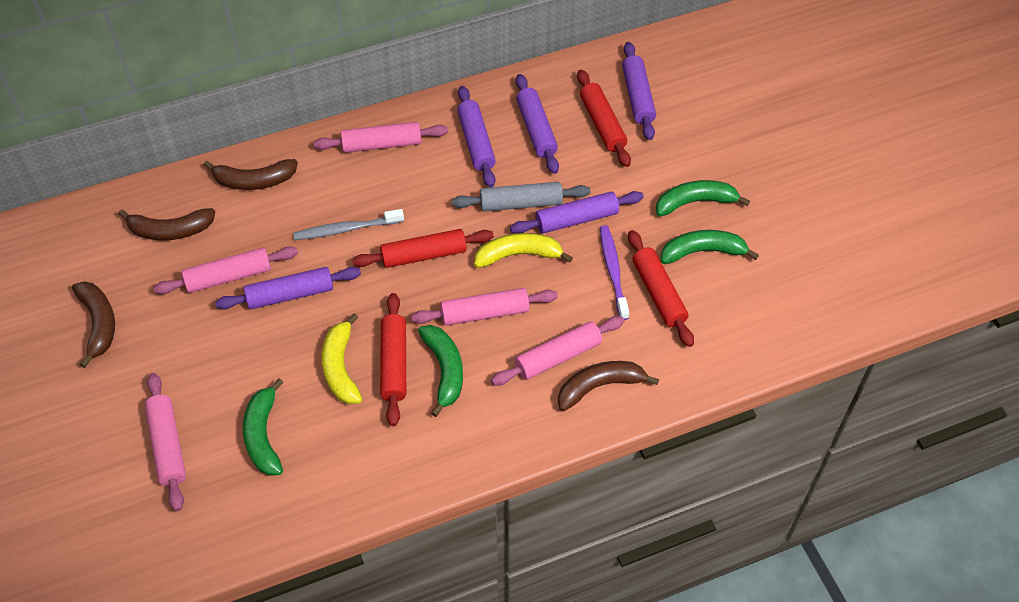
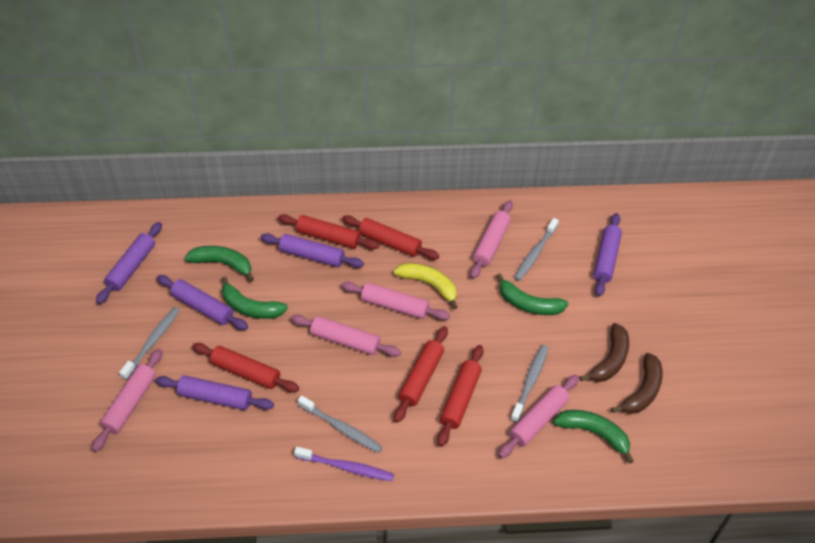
brown banana: [72,281,115,368] [118,208,215,240] [204,159,298,190] [558,361,659,411] = 4 -> [579,323,629,382] [611,353,663,414] = 2
grey rolling pin: [452,182,590,212] = 1 -> none = 0
grey toothbrush: [293,209,404,240] = 1 -> [119,307,180,380] [298,396,383,453] [510,345,548,423] [514,218,559,281] = 4
red rolling pin: [352,229,494,268] [380,293,406,426] [577,70,631,167] [628,230,694,347] = 4 -> [192,343,299,392] [278,214,379,249] [342,215,439,260] [394,326,448,423] [437,345,484,447] = 5
yellow banana: [321,313,362,404] [474,233,573,268] = 2 -> [393,263,457,310] = 1

